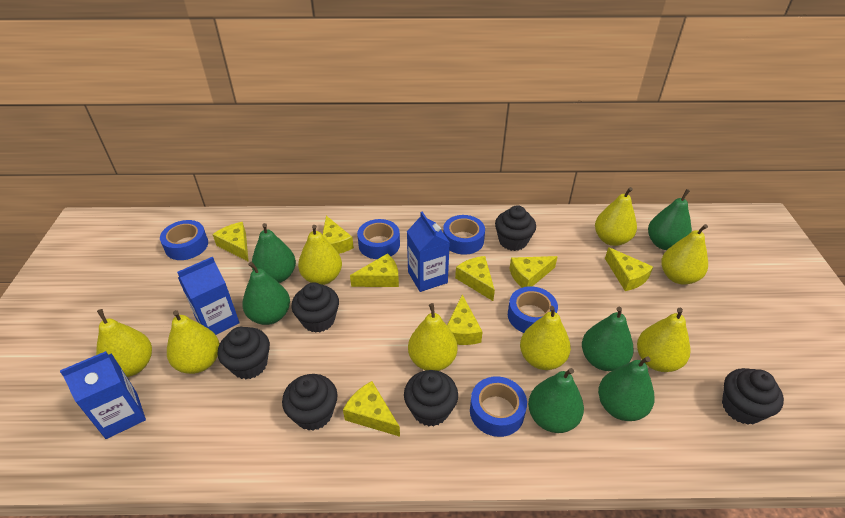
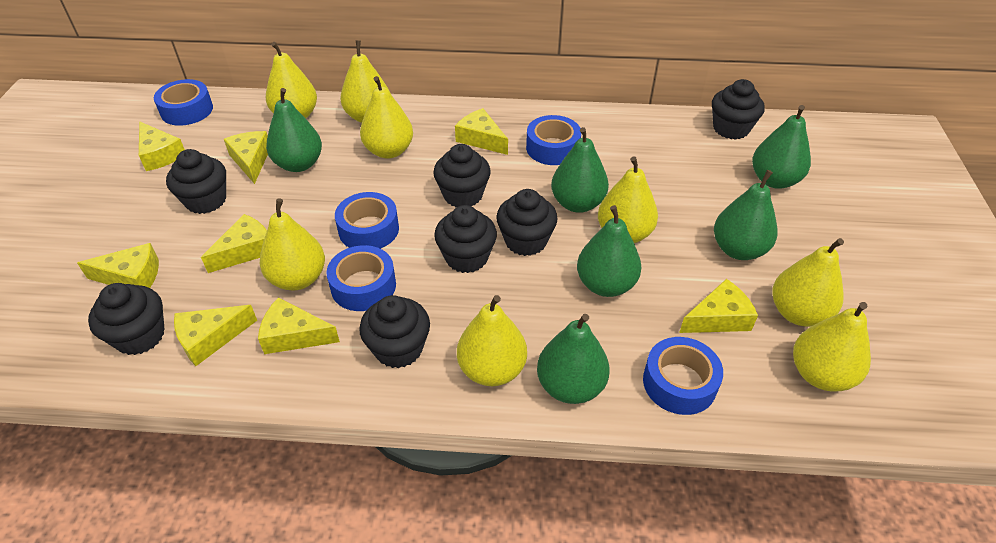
black cupcake: [218,327,270,379] [282,374,338,431] [292,282,339,333] [404,370,458,426] [495,205,536,251] [722,368,784,425] = 6 -> [88,283,165,355] [166,149,226,214] [359,295,430,368] [433,144,491,207] [434,205,497,273] [496,189,558,256] [712,79,765,140] = 7
blue carton: [60,351,146,439] [177,257,240,335] [407,212,450,292] = 3 -> none = 0

